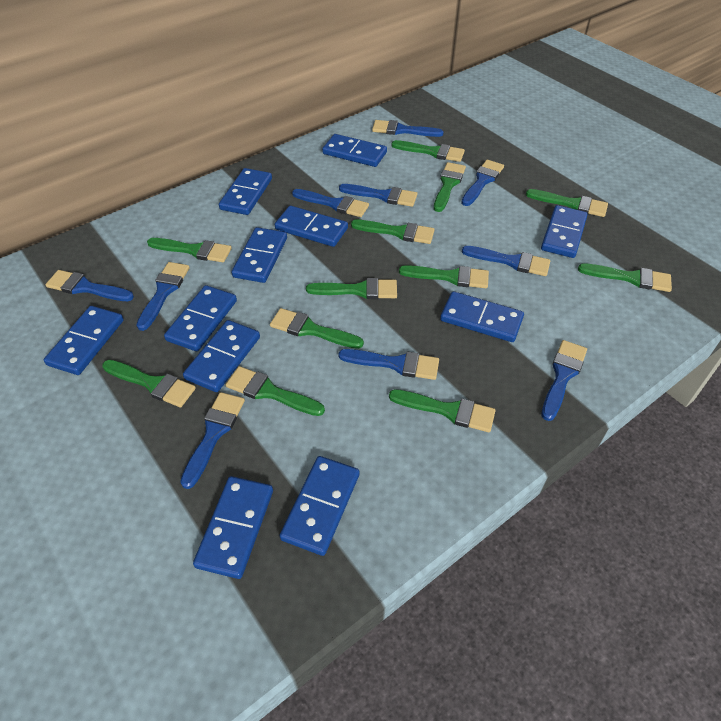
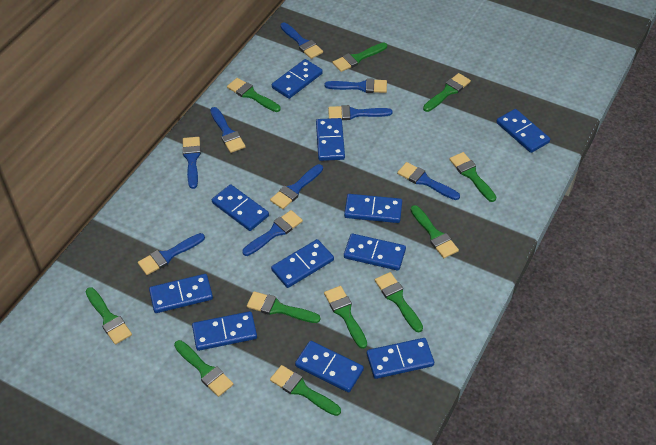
blue brush: [45,270,134,301] [136,262,190,331] [180,392,245,489] [292,189,369,217] [338,349,439,380] [339,184,417,207] [372,120,444,137] [461,160,504,206] [462,246,550,276] [542,340,587,421] = 10 -> [138,233,205,275] [182,137,201,189] [210,107,246,153] [242,210,303,256] [270,164,323,209] [280,23,323,59] [324,78,387,93] [328,105,392,120] [397,162,460,200] = 9
green brush: [102,360,196,407] [147,238,232,262] [226,366,325,416] [270,308,364,349] [306,278,397,299] [351,220,435,244] [389,389,496,432] [391,140,465,162] [399,265,489,288] [434,162,466,212] [526,189,608,217] [578,264,672,292] = 12 -> [85,287,132,345] [174,340,233,397] [227,78,281,112] [247,291,320,323] [270,365,341,416] [324,286,367,349] [333,42,387,72] [375,272,423,332] [411,205,459,258] [423,73,471,112] [449,152,496,202] = 11

